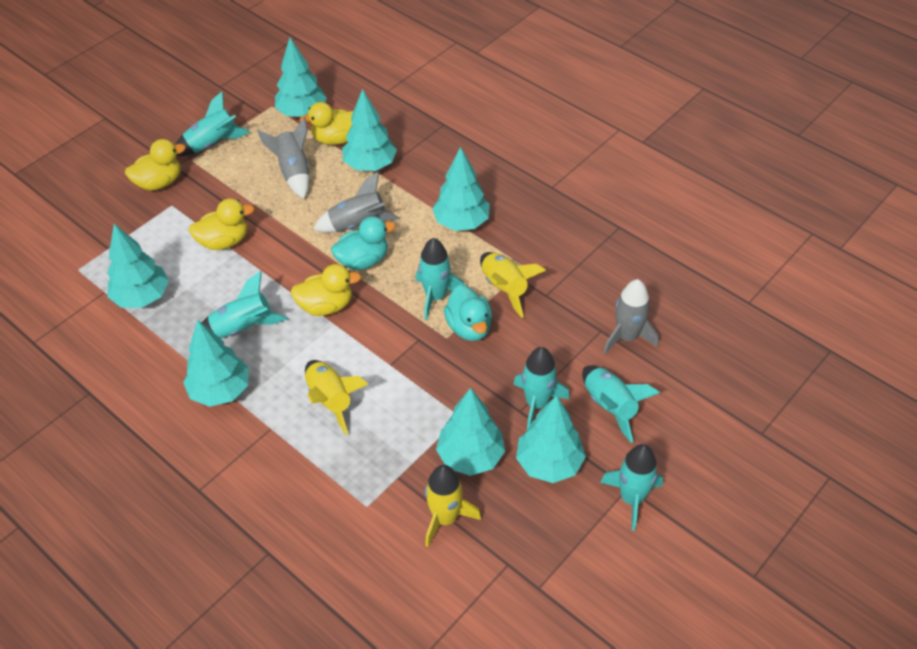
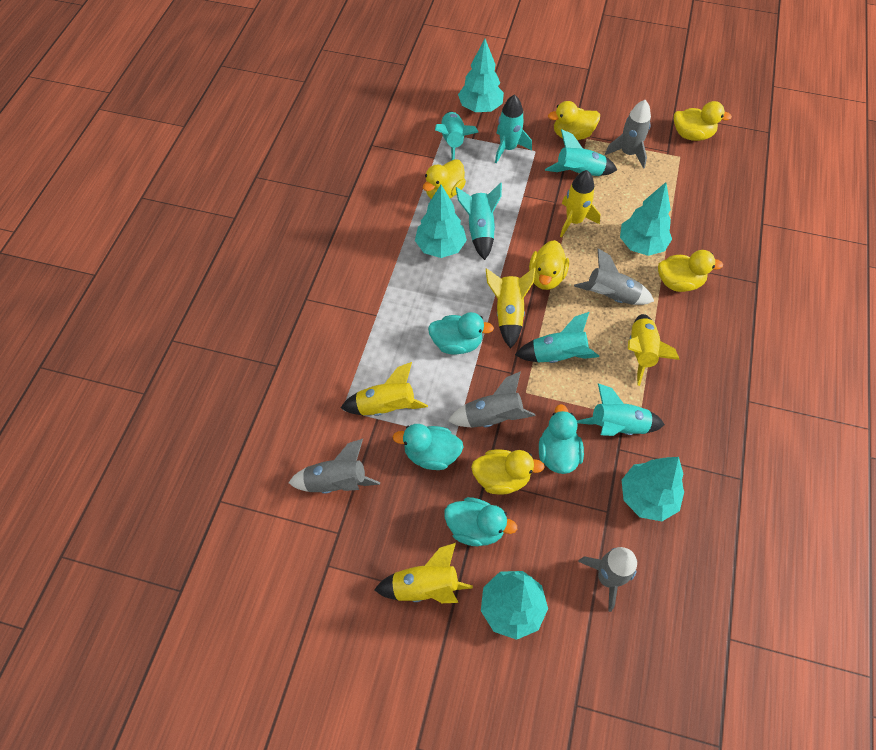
grey rocket: [257,117,310,199] [313,172,400,233] [603,279,659,354] = 3 -> [288,439,380,494] [448,372,535,428] [574,248,654,305] [578,547,638,612] [605,100,651,169] = 5
turquoise duck: [331,216,396,270] [444,284,492,341] = 2 -> [393,424,464,470] [428,312,494,355] [444,497,517,546] [539,404,584,474] = 4
turquoise tree: [107,224,169,308] [183,319,249,407] [275,37,327,117] [342,89,397,171] [432,147,490,231] [436,388,505,476] [516,395,586,483] = 7 -> [415,185,467,258] [458,39,504,112] [481,571,548,640] [620,182,672,256] [622,457,684,521] = 5
yellow duck: [125,139,186,191] [188,198,254,250] [290,264,361,316] [299,102,353,145] = 4 -> [423,159,466,199] [471,449,545,495] [529,240,569,290] [548,101,600,140] [658,250,723,292] [674,101,732,141] = 6
yellow rocket: [305,360,368,435] [425,465,481,547] [480,252,546,318] = 3 -> [341,362,428,416] [374,543,473,603] [486,267,535,348] [560,170,600,237] [628,314,679,386] = 5

